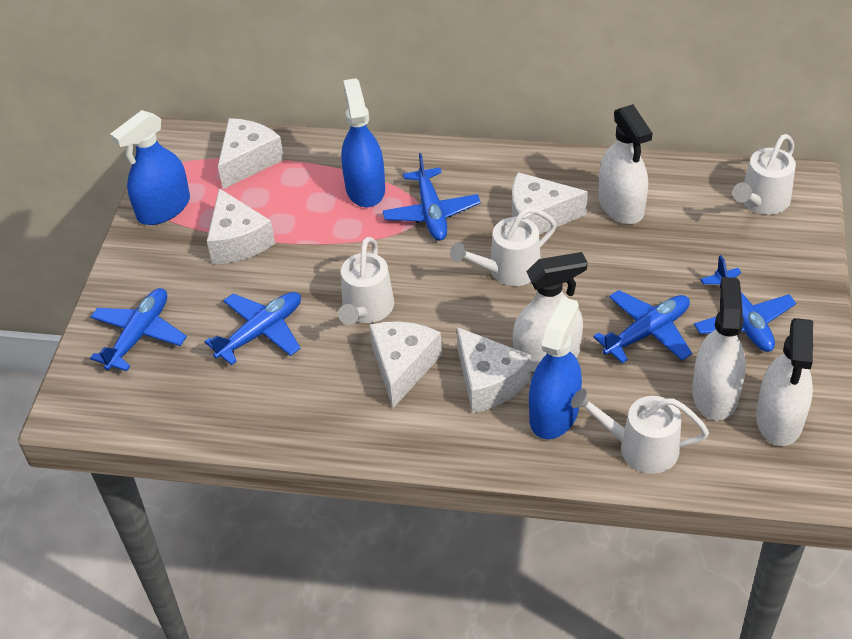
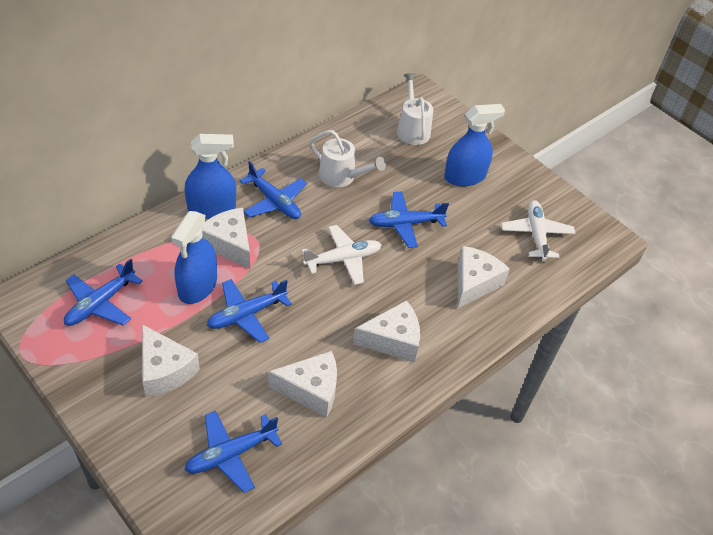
white plane: none = 0 -> [301,225,381,285] [501,200,576,261] = 2
white spray bottle: [512,252,588,372] [598,104,653,224] [692,277,746,421] [756,318,813,446] = 4 -> none = 0
white watering can: [338,237,394,325] [450,207,556,286] [571,389,709,474] [732,134,796,215] = 4 -> [310,130,386,187] [397,73,433,145] = 2

